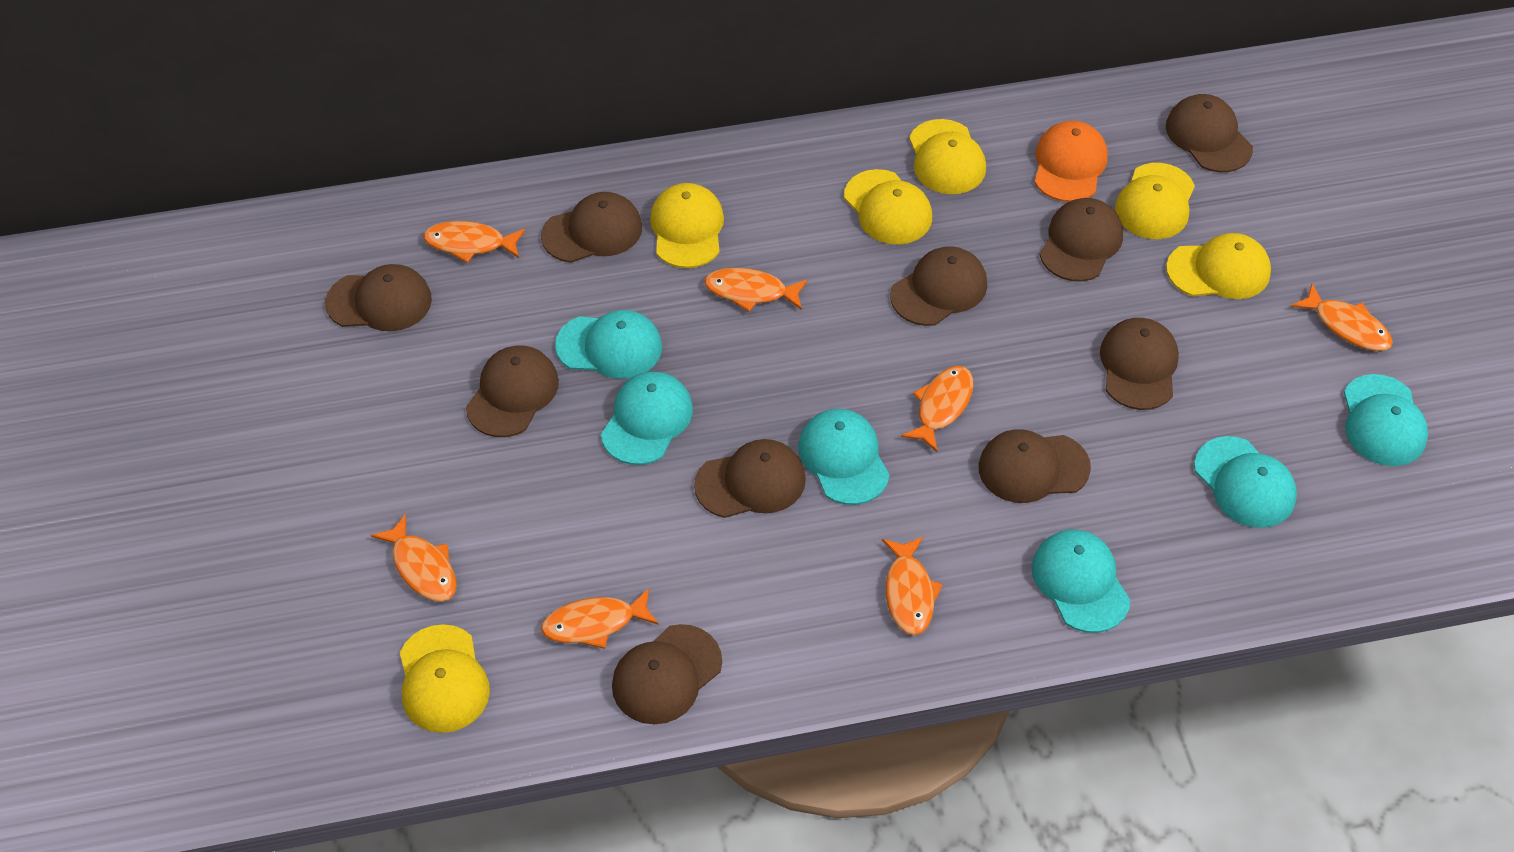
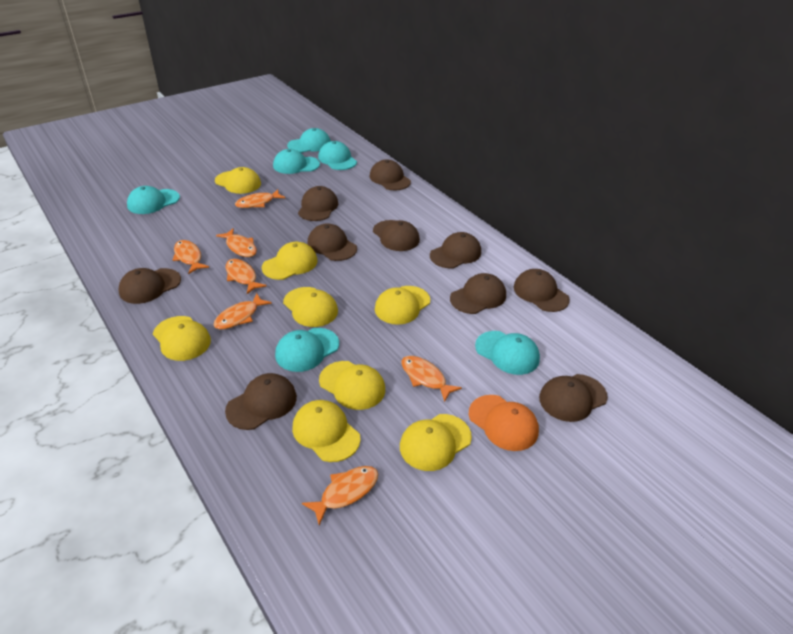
yellow cap: [400,624,490,733] [650,183,724,268] [844,169,932,245] [909,119,986,194] [1115,163,1195,239] [1166,233,1271,299] = 6 -> [153,316,211,361] [215,167,261,194] [262,242,317,280] [283,287,338,327] [292,400,361,462] [319,361,385,410] [375,286,430,325] [400,414,472,471] = 8

